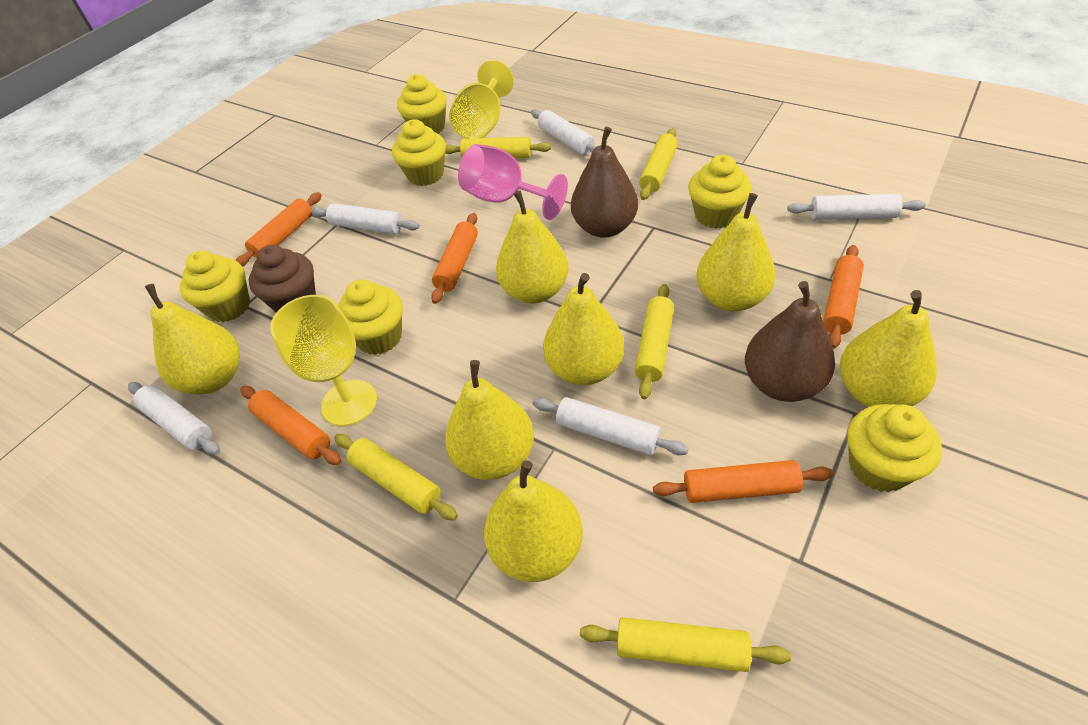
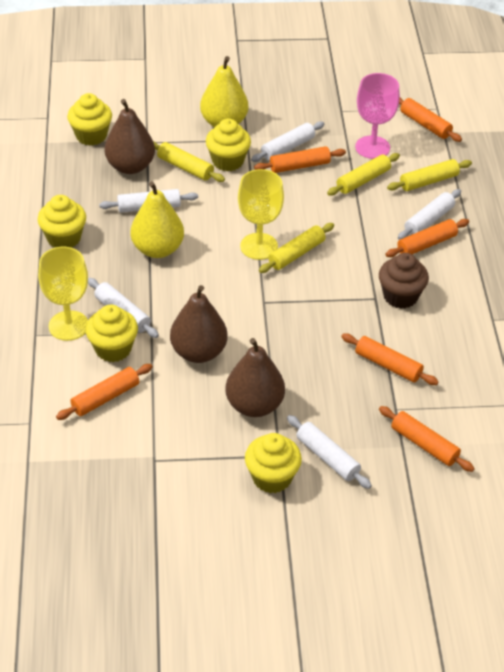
brown pear: [571,127,638,238] [745,281,835,402] = 2 -> [104,99,155,174] [170,285,227,363] [226,338,285,417] = 3
orange rolling pin: [235,192,322,267] [240,386,341,465] [431,213,478,304] [653,460,833,503] [823,245,864,349] = 5 -> [56,364,153,420] [254,146,346,173] [341,333,439,385] [379,406,475,472] [385,219,469,257] [399,98,462,142] = 6
yellow cupcake: [179,251,250,322] [338,280,403,355] [392,119,446,186] [397,74,447,134] [688,155,752,229] [847,404,942,492] = 6 -> [38,195,86,248] [67,93,112,146] [86,305,138,362] [206,119,251,171] [245,433,302,493] = 5
yellow pear: [145,284,240,395] [445,360,534,480] [484,460,583,582] [496,190,569,303] [543,273,624,385] [697,193,776,311] [840,290,937,407] = 7 -> [131,181,184,258] [200,56,248,127] = 2
yellow rolling pin: [334,434,458,521] [445,137,551,158] [580,617,791,672] [635,284,674,399] [639,128,678,200] = 5 -> [153,141,225,182] [259,223,334,273] [327,153,400,196] [387,159,472,191] = 4

